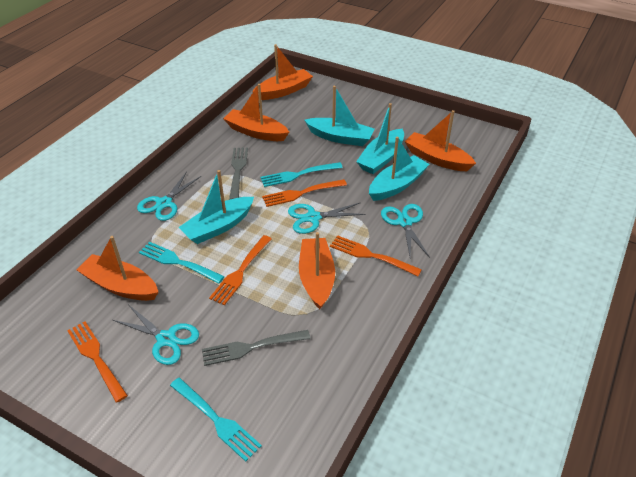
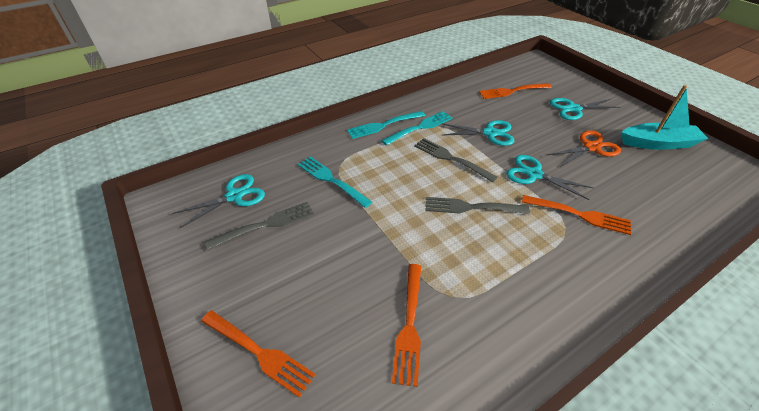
grey fork: [202,330,310,366] [229,148,248,200] = 2 -> [205,202,314,250] [414,138,498,182] [425,197,530,214] = 3
orange boat: [77,236,159,301] [223,84,289,141] [252,44,313,100] [299,232,335,309] [404,110,476,171] = 5 -> none = 0
orange scissors: none = 0 -> [547,130,621,167] = 1
turquoise boat: [178,170,254,244] [305,86,374,146] [356,103,404,174] [369,136,429,201] = 4 -> [621,85,708,150] = 1

